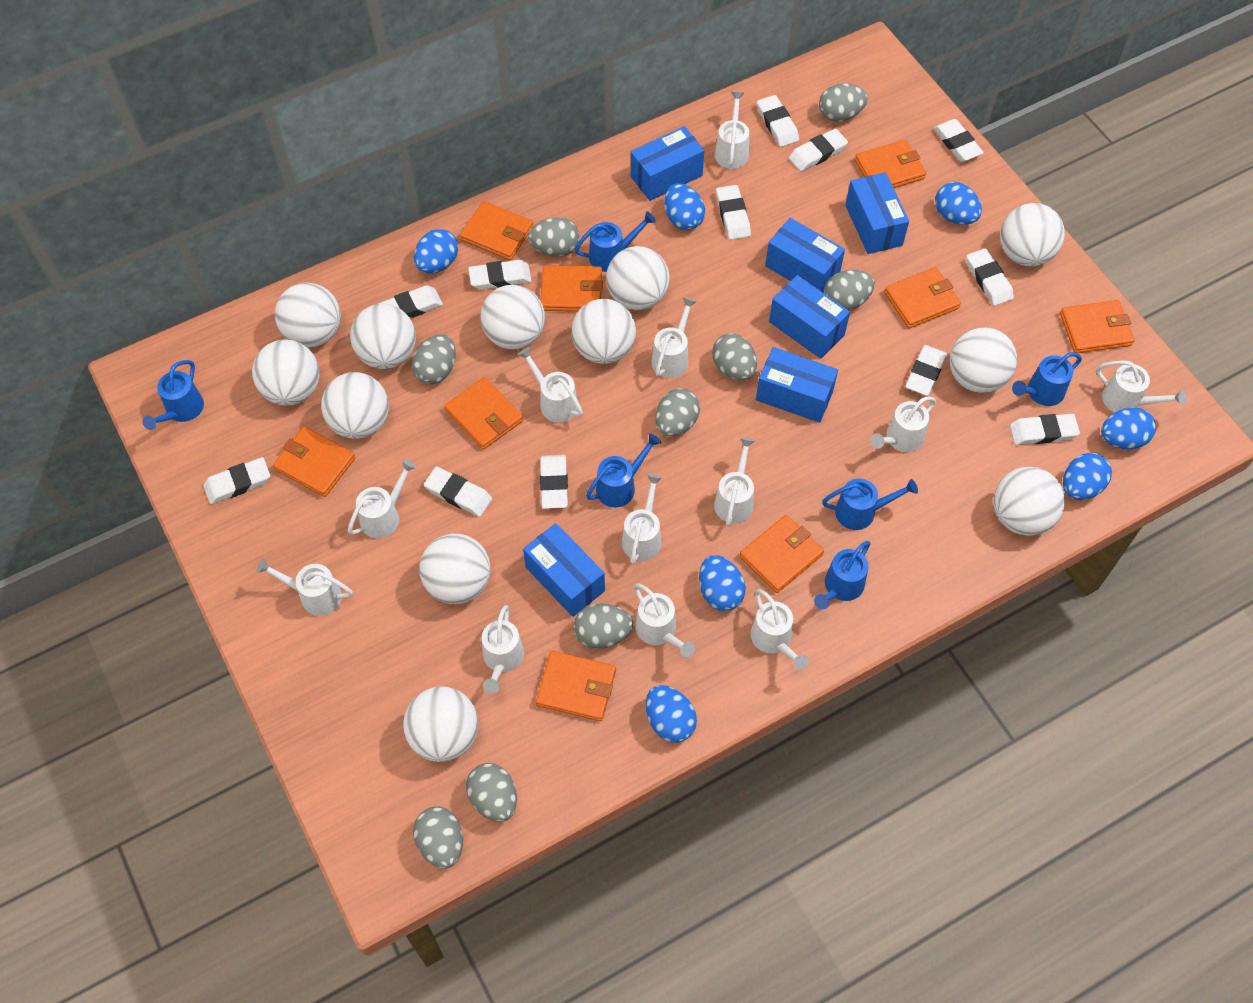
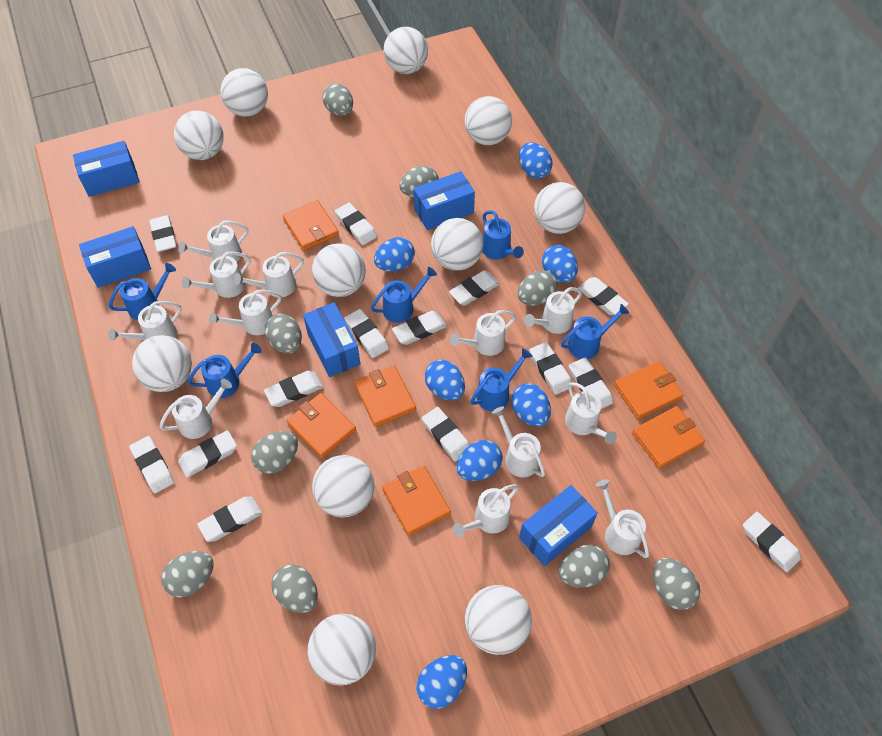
blue box: [523,523,605,617] [631,126,704,201] [756,347,838,423] [765,218,845,293] [769,275,850,359] [845,172,909,254] = 6 -> [73,141,139,197] [79,226,151,288] [303,302,360,377] [414,171,475,230] [519,485,598,566] = 5
orange wallet: [273,426,356,497] [445,377,523,450] [460,201,533,260] [536,651,616,721] [540,265,603,312] [740,515,824,593] [855,139,926,188] [884,267,961,328] [1060,300,1135,353] = 9 -> [283,200,339,251] [286,393,356,459] [354,366,416,427] [382,465,451,536] [614,361,684,419] [632,406,705,469] = 6
white ball: [252,340,320,406] [275,283,341,347] [321,372,389,439] [350,304,416,369] [403,686,478,762] [419,534,491,604] [480,285,545,350] [571,299,636,364] [606,246,670,310] [950,327,1017,393] [993,467,1065,536] [1000,203,1065,266] = 12 -> [132,335,192,392] [174,111,224,160] [220,68,268,117] [308,614,376,685] [312,243,366,297] [312,455,374,517] [383,27,428,74] [431,218,483,271] [465,96,512,145] [465,585,532,655] [534,182,585,234] = 11
white eraser: [203,457,270,504] [378,285,443,318] [424,467,492,517] [468,260,532,290] [540,455,568,509] [716,185,751,240] [757,95,799,147] [789,129,848,172] [905,345,947,396] [933,119,984,162] [966,248,1014,306] [1010,414,1080,445] = 12 -> [129,436,174,493] [149,215,177,252] [178,430,237,478] [197,497,262,542] [264,371,323,407] [335,203,377,245] [344,309,389,358] [392,311,447,345] [422,407,470,462] [449,270,500,305] [530,342,572,395] [569,357,613,409] [578,277,629,315] [743,512,801,572] = 14

